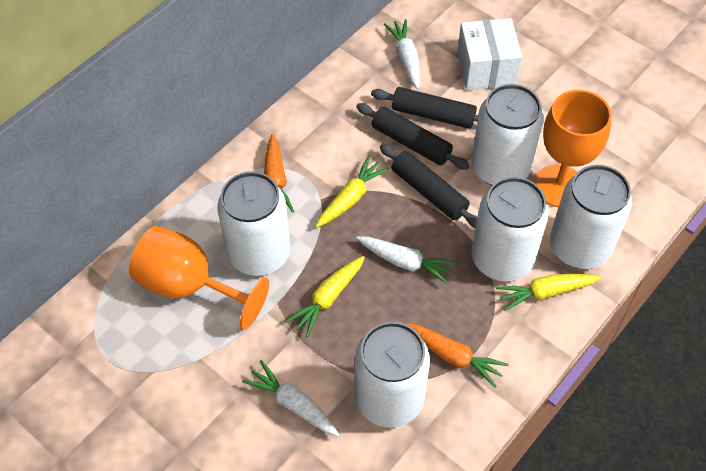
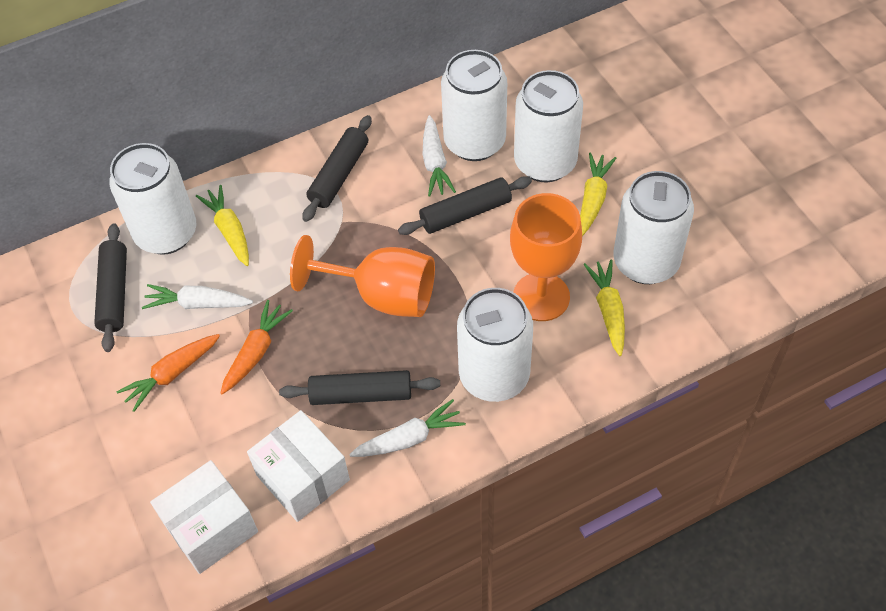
black rolling pin: [356,103,470,170] [371,87,478,129] [380,144,477,228] = 3 -> [94,223,127,352] [279,370,440,405] [302,115,372,222] [398,176,532,235] = 4
white box: [457,18,522,91] = 1 -> [150,460,258,574] [247,410,350,522] = 2

